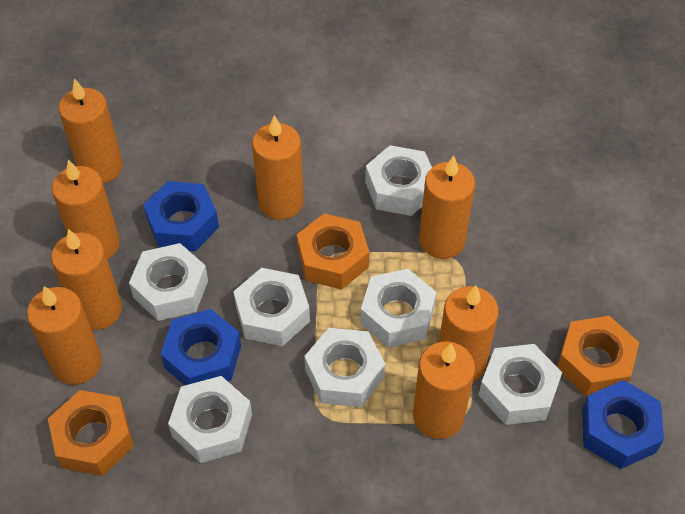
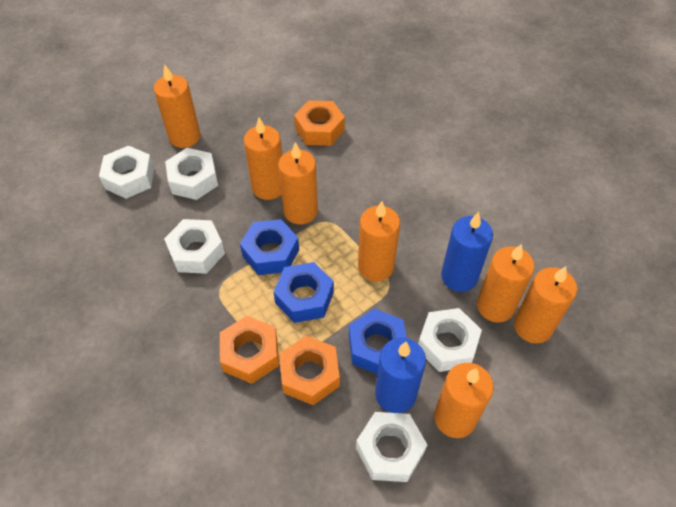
blue candle: none = 0 -> [375,338,426,413] [441,212,493,292] = 2
orange candle: [27,286,102,385] [51,229,122,330] [52,160,120,259] [59,78,123,183] [252,115,304,220] [413,341,475,439] [419,156,475,259] [439,286,499,381] = 8 -> [154,64,201,148] [244,117,282,200] [278,142,318,224] [358,201,400,281] [434,363,494,438] [477,244,535,323] [514,267,577,344] = 7
white nut: [129,243,208,321] [168,376,252,463] [233,268,310,346] [304,328,385,407] [360,269,436,348] [365,145,432,216] [478,344,562,425] = 7 -> [99,146,154,199] [164,219,225,274] [165,148,218,200] [356,412,427,482] [418,308,482,372] = 5

